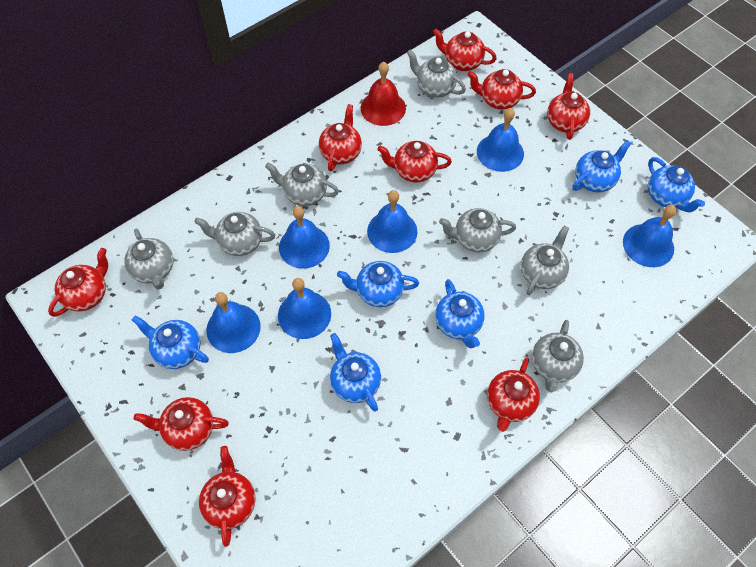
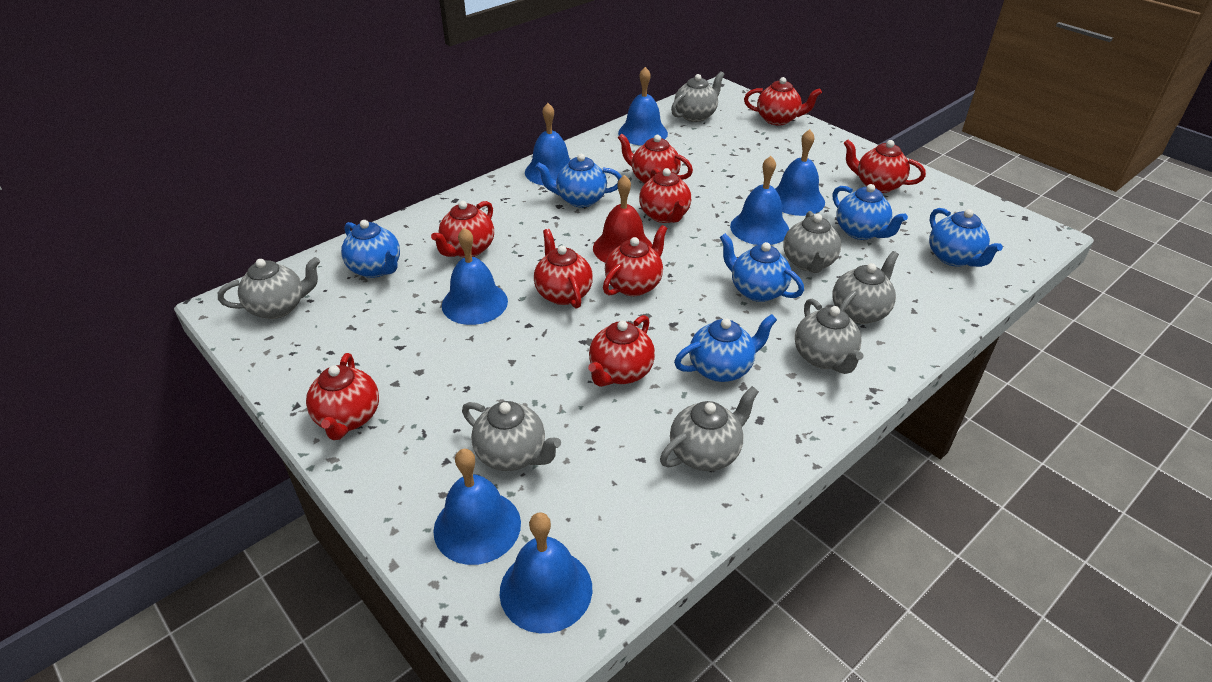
blue bell: [206,292,261,353] [278,278,331,339] [279,206,330,269] [367,190,418,253] [477,108,524,172] [623,205,676,267] = 6 -> [433,449,521,565] [442,228,508,325] [500,512,592,633] [525,103,570,185] [618,67,668,145] [730,156,789,245] [775,129,825,216] = 7

